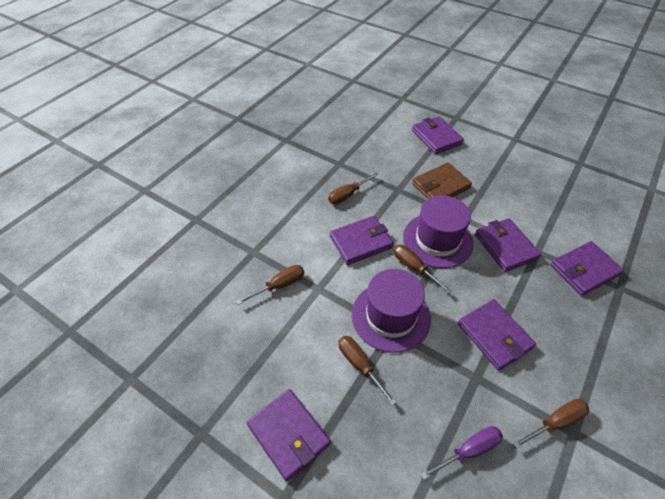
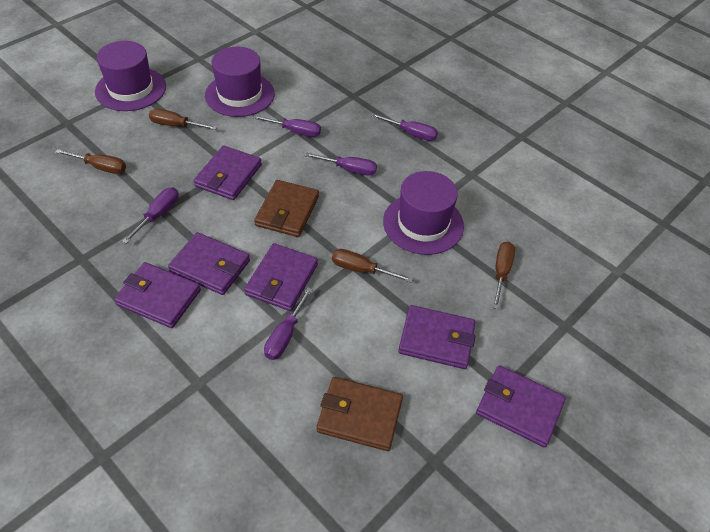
brown screwdriver: [236,265,304,305] [328,172,379,204] [339,336,396,406] [394,245,452,293] [513,399,589,448] = 5 -> [55,149,126,174] [149,109,217,130] [332,249,413,283] [492,242,515,309] = 4
brown wallet: [412,163,472,199] = 1 -> [254,180,319,237] [317,377,403,451] = 2
purple hat: [352,269,431,353] [403,195,474,268] = 2 -> [95,41,166,111] [205,47,275,117] [383,171,464,255] = 3
purple screwdriver: [420,426,503,480] = 1 -> [122,187,179,244] [253,115,321,137] [264,288,313,360] [305,153,377,176] [371,113,438,141] = 5

